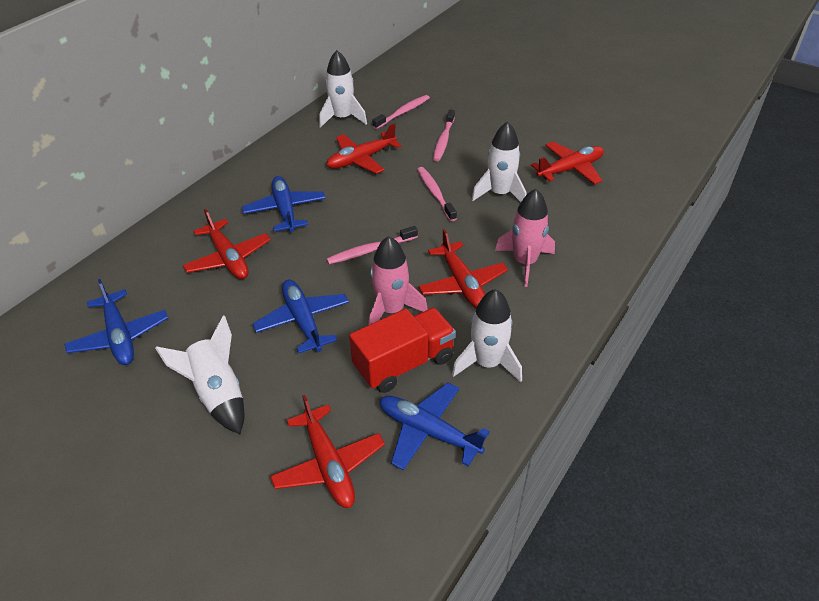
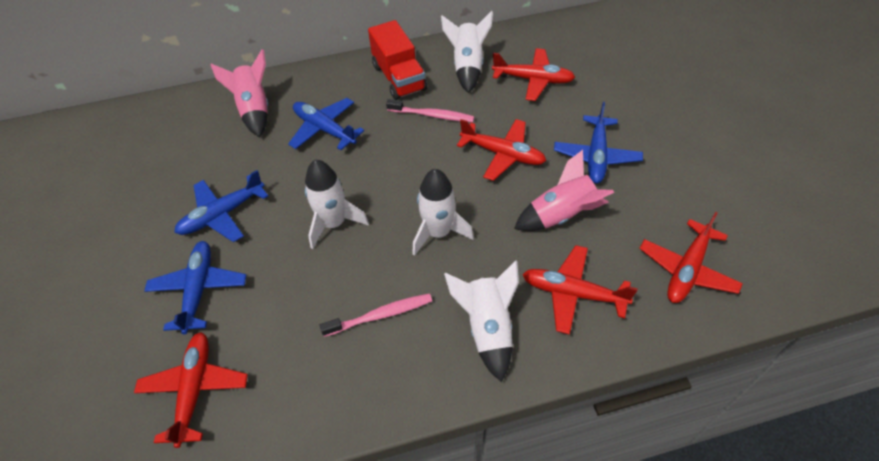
pink toothbrush: [326,226,418,265] [372,95,430,129] [417,167,457,221] [433,109,455,162] = 4 -> [320,293,432,337] [386,99,474,122] = 2

